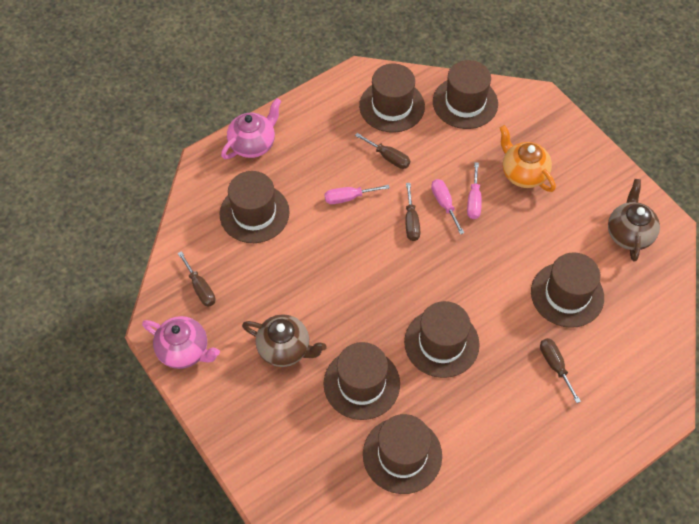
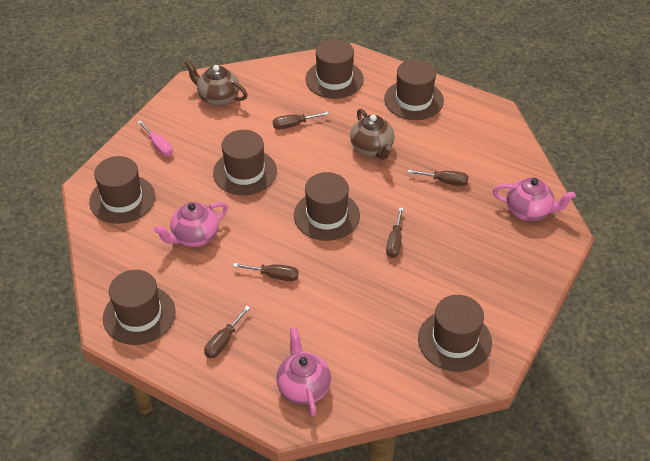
brown screwdriver: [178,251,215,307] [355,133,410,169] [405,183,420,241] [540,338,581,403] = 4 -> [204,306,250,358] [233,263,299,281] [273,112,329,129] [386,207,404,258] [408,169,469,186] = 5
orange teapot: [500,125,556,192] = 1 -> none = 0
pink screwdriver: [325,185,390,204] [431,179,464,234] [467,162,482,219] = 3 -> [137,120,173,156] = 1
pink teapot: [142,316,220,369] [221,98,281,159] = 2 -> [154,202,228,247] [276,328,331,416] [493,177,576,221] = 3

